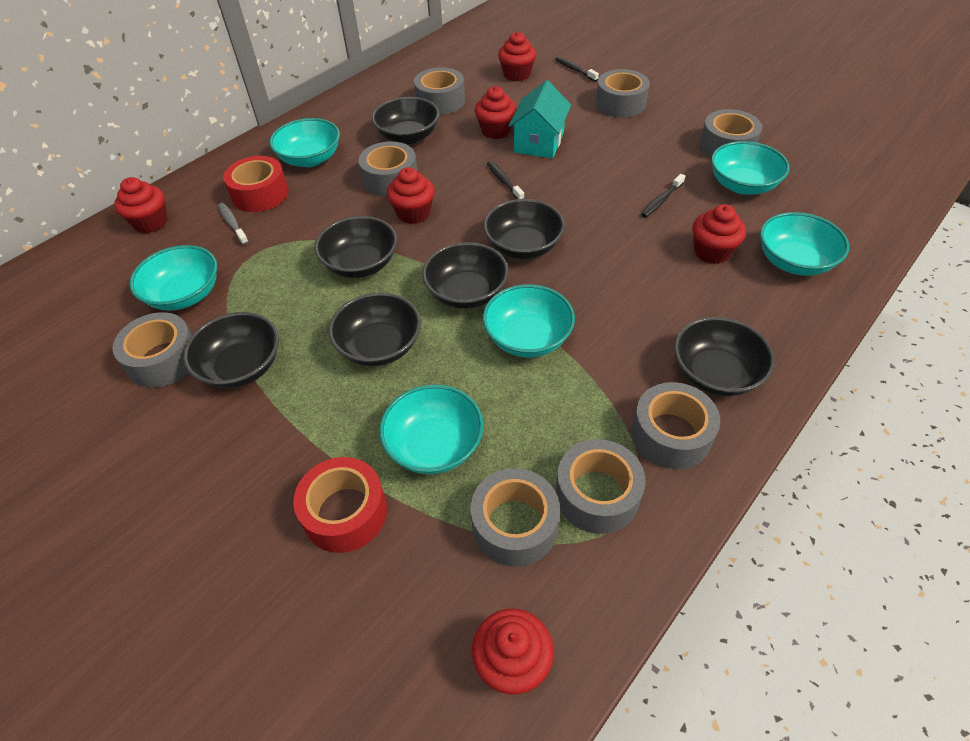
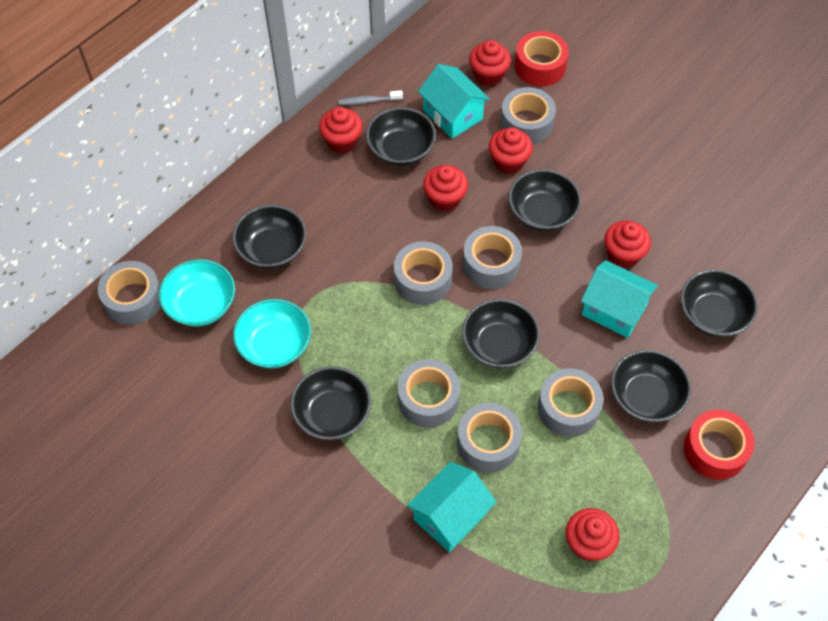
black toothbrush: [487,161,524,199] [555,57,599,82] [641,174,685,217] = 3 -> none = 0
grey tape: [113,312,192,388] [358,141,418,197] [414,67,465,115] [470,468,560,567] [556,439,645,534] [596,69,650,117] [631,382,720,469] [699,109,762,158] = 8 -> [98,261,161,325] [394,241,453,305] [397,359,460,428] [457,403,522,473] [463,226,522,289] [500,87,556,145] [538,368,604,437] = 7
turquoise bowl: [129,245,217,311] [270,118,340,167] [379,384,484,474] [483,284,575,358] [711,141,790,195] [760,212,849,276] = 6 -> [159,259,235,326] [233,299,311,368] = 2
turquoise house: [509,80,571,158] = 1 -> [407,462,496,552] [418,64,490,139] [581,260,658,338] = 3

